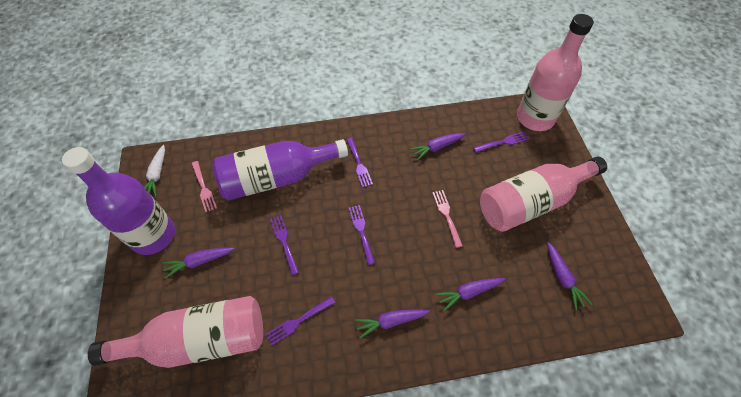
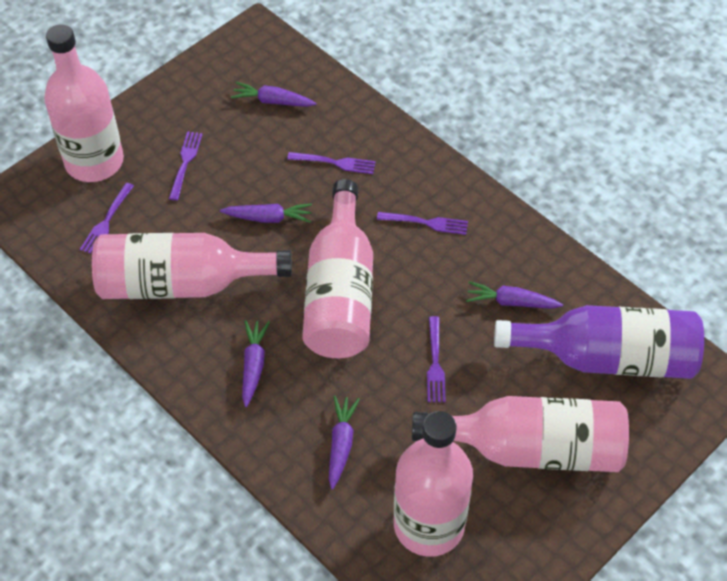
pink bottle: [88,296,263,368] [480,157,607,232] [517,14,594,131] = 3 -> [44,24,124,182] [92,233,292,299] [302,179,373,358] [394,411,473,557] [412,396,629,472] = 5
pink fork: [191,161,217,212] [432,190,463,248] = 2 -> none = 0
purple bottle: [62,147,175,255] [212,139,348,200] = 2 -> [494,305,704,379] = 1
white carrot: [144,145,165,197] = 1 -> none = 0

